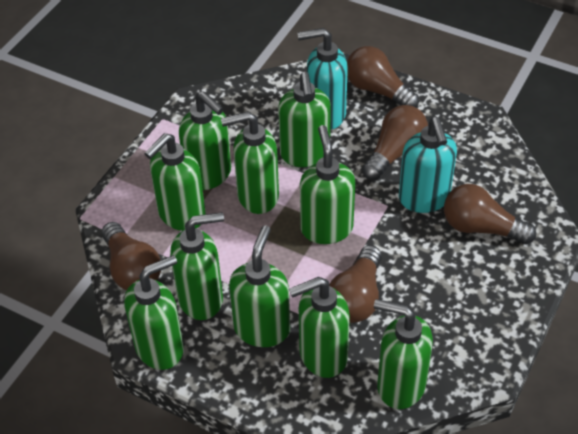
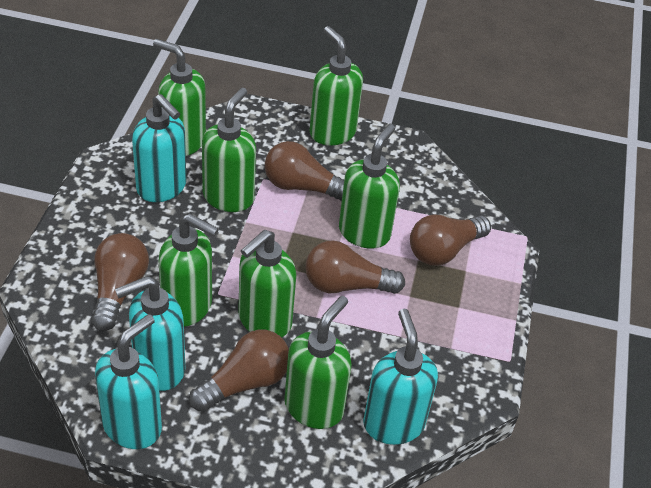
green soap dispenser: [124,255,184,370] [144,133,206,231] [170,212,224,320] [179,91,231,190] [221,111,279,214] [229,226,290,347] [278,72,331,167] [289,277,350,378] [300,125,355,244] [374,299,433,409] = 10 -> [153,39,206,156] [158,214,219,327] [202,88,256,212] [238,230,296,337] [284,296,352,429] [310,26,363,145] [339,124,400,249] = 7
turquoise soap dispenser: [297,28,348,130] [399,117,457,213] = 2 -> [95,314,162,449] [115,276,185,391] [132,94,186,202] [363,309,438,445] = 4

